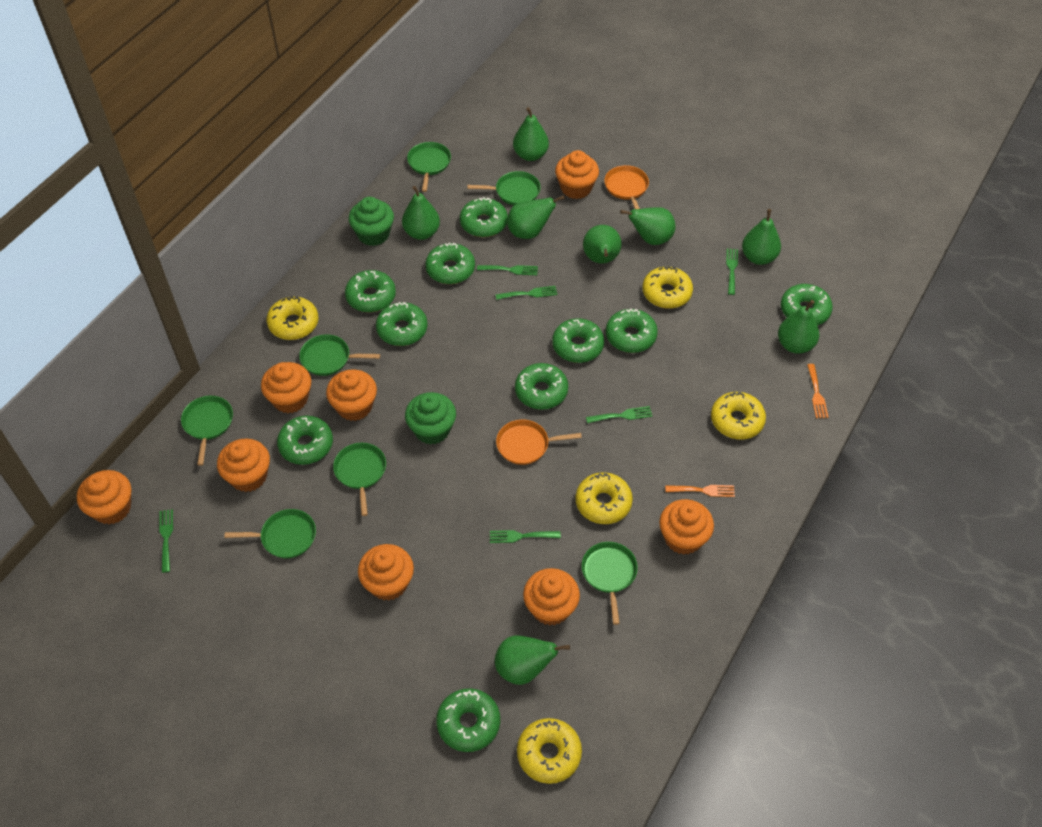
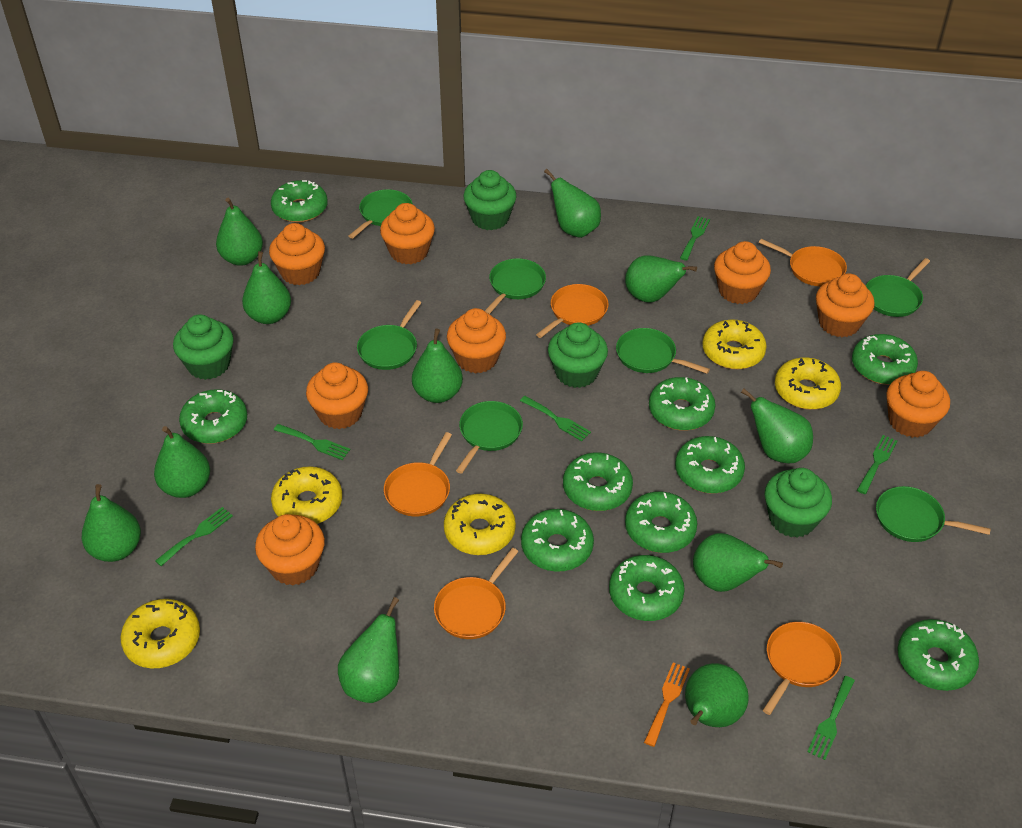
green cupcake: [349,197,394,246] [405,392,456,445] = 2 -> [173,314,234,380] [463,170,517,230] [548,322,608,388] [765,468,832,538] = 4
green pear: [402,186,440,240] [495,635,570,685] [507,195,565,239] [513,107,549,161] [583,225,621,263] [620,207,676,245] [742,209,781,265] [778,300,819,354] = 8 -> [82,484,141,562] [154,426,210,498] [216,198,263,266] [242,251,291,324] [338,597,399,703] [412,328,463,403] [544,169,601,238] [625,255,697,303] [685,663,749,727] [693,533,783,592] [741,388,813,463] = 11
orange fork: [665,485,735,497] [807,364,829,418] = 2 -> [644,662,690,747] = 1
orange pan: [496,420,582,465] [604,165,649,209] = 2 -> [384,432,452,517] [434,548,519,639] [536,284,609,338] [759,239,847,287] [763,622,841,715] = 5

